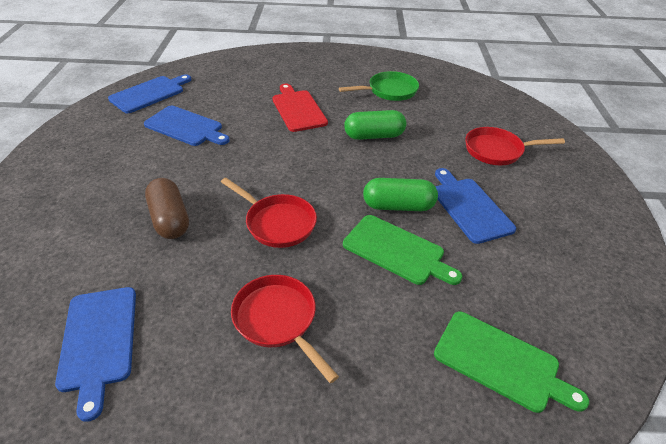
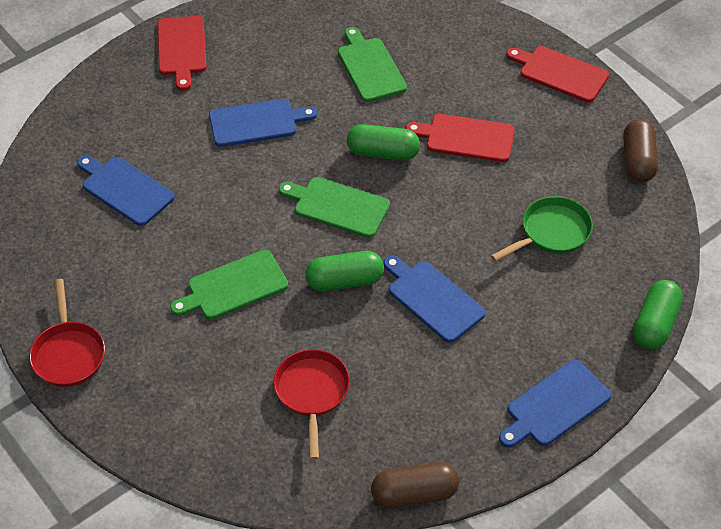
brown capsule: [145,178,189,239] = 1 -> [371,462,459,508] [623,119,658,182] = 2
green capsule: [344,110,406,140] [363,178,438,211] = 2 -> [305,251,384,291] [347,124,420,161] [633,280,683,350] = 3
green cutting board: [343,215,462,285] [434,312,589,413] = 2 -> [170,250,288,320] [279,177,390,238] [338,27,407,102] = 3
red cutting board: [272,84,328,132] = 1 -> [158,16,207,91] [406,114,515,162] [506,46,609,102] = 3
red pan: [221,178,317,248] [231,275,339,383] [465,127,565,165] = 3 -> [29,279,105,387] [273,349,350,460] = 2

